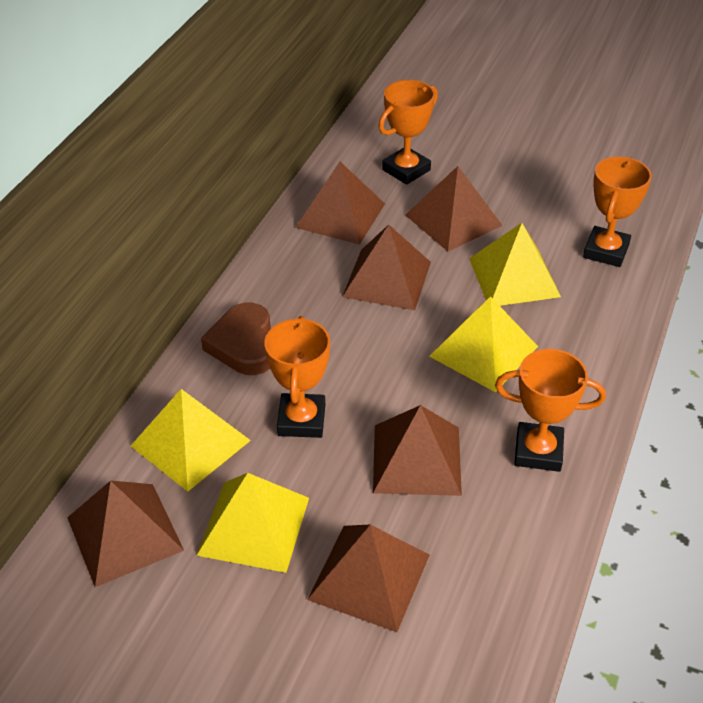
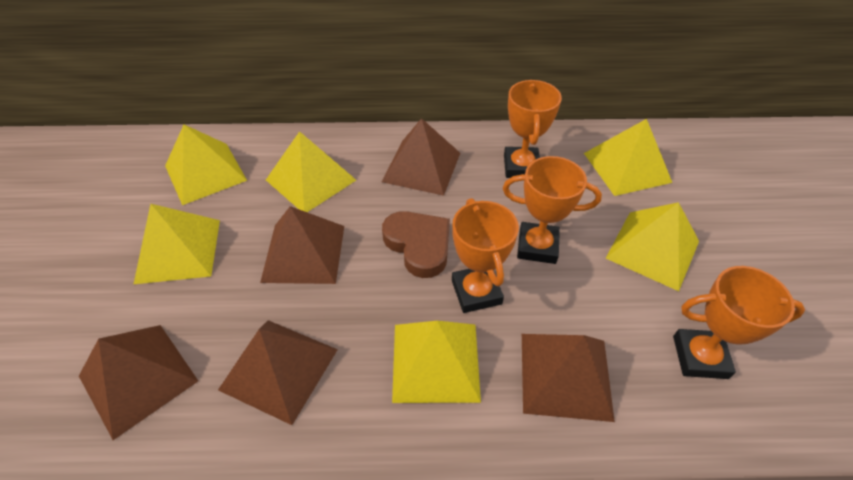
brown pyramid: [67,481,184,587] [295,162,385,245] [307,525,430,632] [342,225,431,310] [373,405,462,496] [405,166,503,251] = 6 -> [79,325,198,440] [218,320,338,425] [260,206,344,284] [382,118,460,196] [522,334,615,422] = 5
yellow pyramid: [131,389,251,492] [196,473,309,573] [429,296,538,392] [469,223,561,306] = 4 -> [134,204,220,284] [165,125,247,205] [266,131,356,212] [392,321,481,403] [584,119,672,196] [606,202,699,291] = 6

